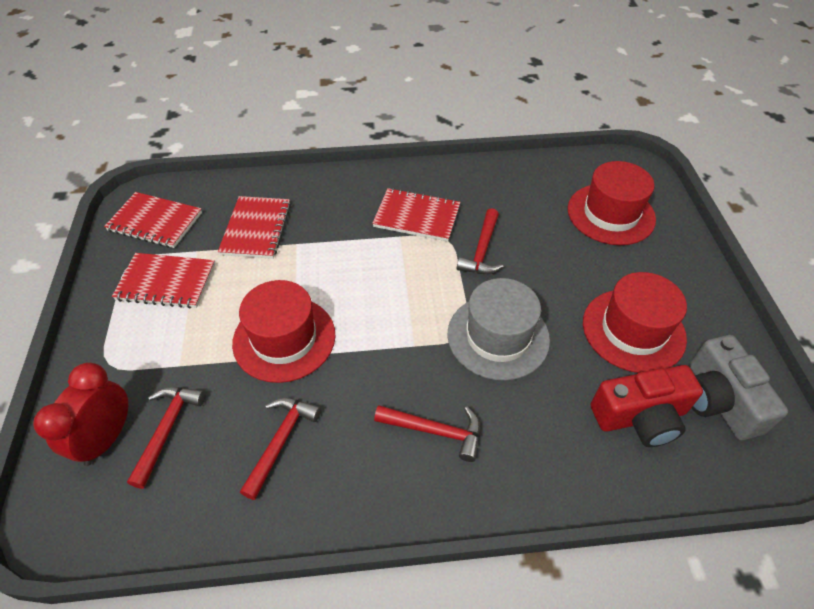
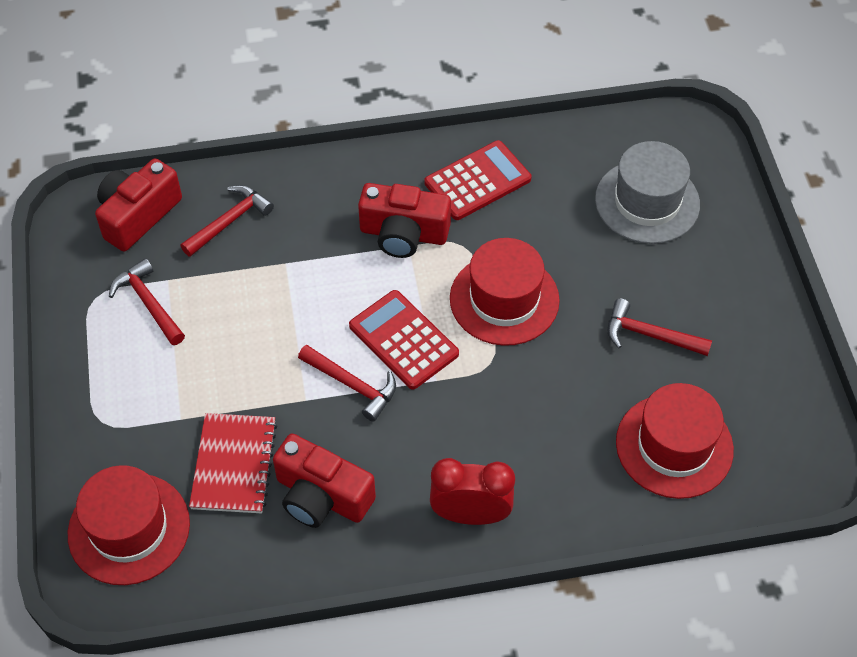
grey camera: [690,335,788,440] = 1 -> none = 0
red calculator: none = 0 -> [349,290,459,390] [425,140,532,220] = 2
red camera: [591,365,703,447] = 1 -> [95,158,182,251] [273,434,376,528] [358,183,451,258] = 3
red notebook: [104,192,202,248] [112,253,215,309] [218,196,291,259] [372,188,460,242] = 4 -> [189,413,277,513] = 1

